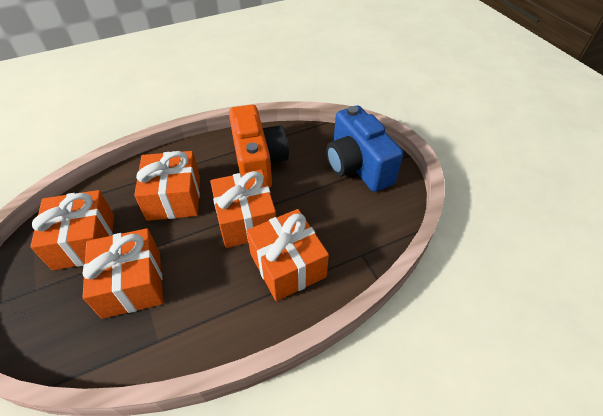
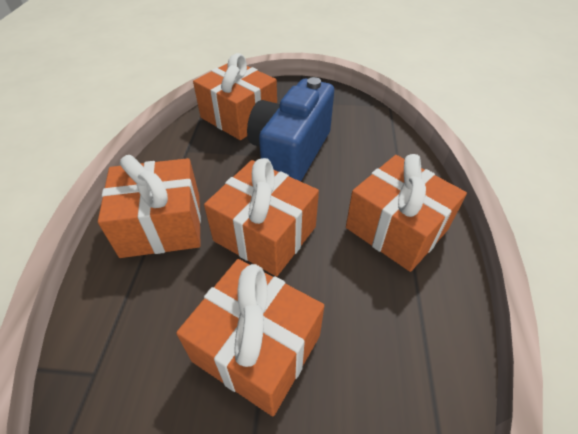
orange camera: [229,105,289,188] = 1 -> none = 0

